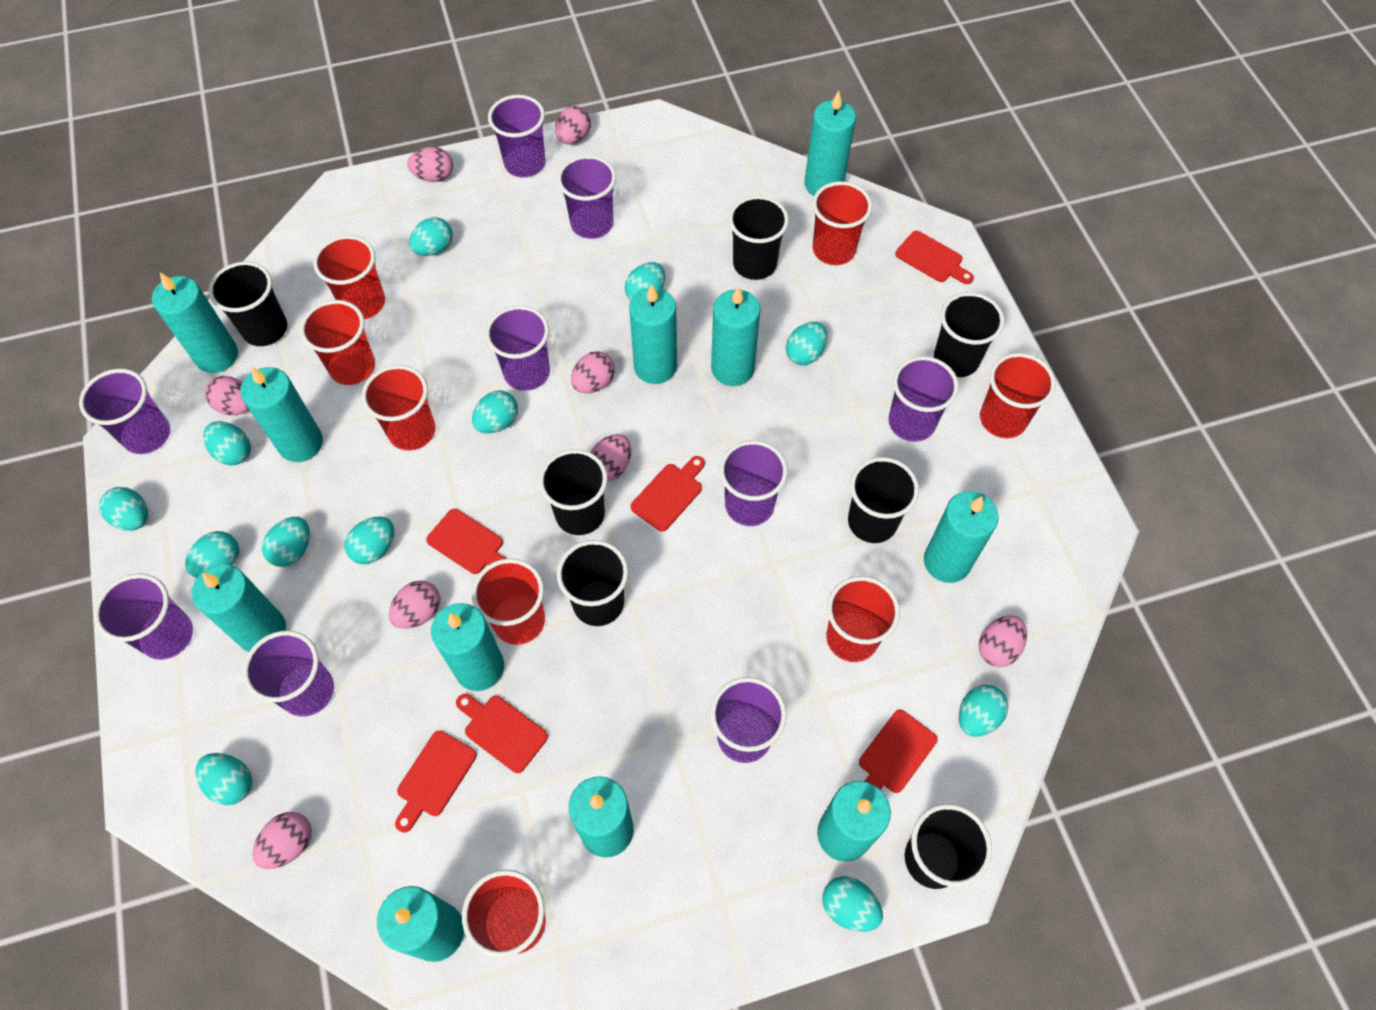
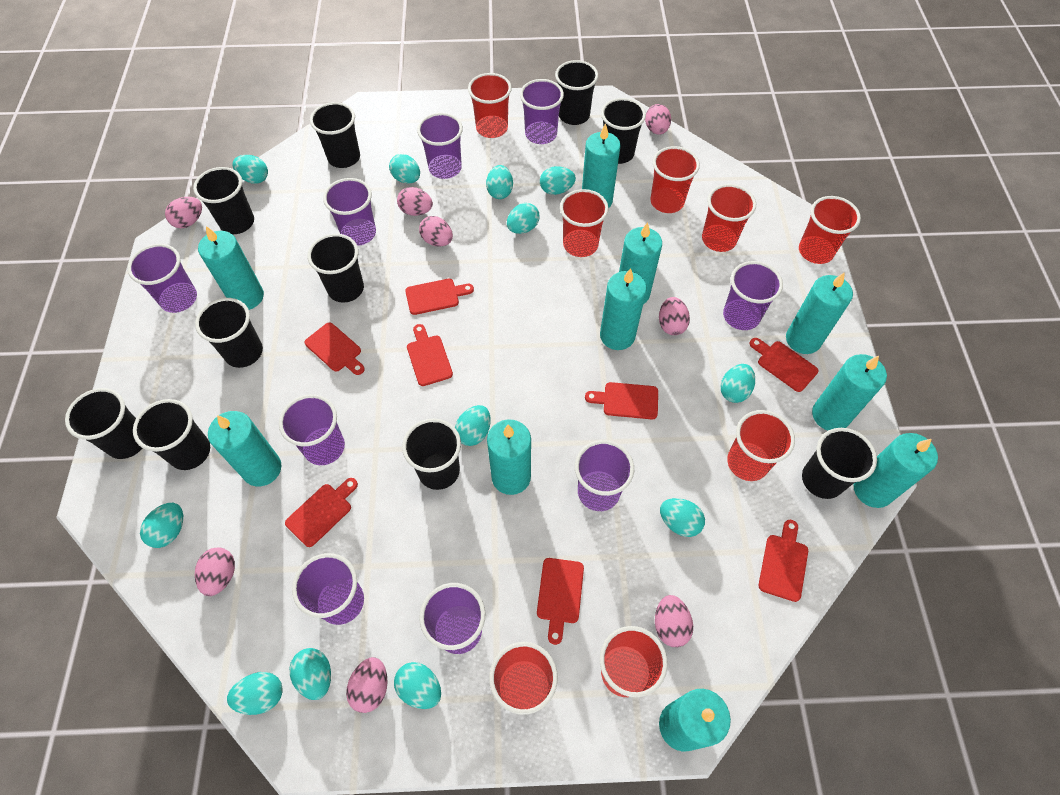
black cup: [209,262,287,346] [539,449,607,535] [557,540,628,626] [729,196,789,280] [848,457,919,543] [905,804,992,889] [934,292,1004,377] = 7 -> [65,388,142,459] [133,399,210,470] [193,167,254,234] [195,298,263,368] [307,234,364,303] [310,102,360,168] [402,418,461,490] [555,60,598,125] [601,98,646,164] [802,428,877,499] = 10
red cutting board: [395,731,477,833] [426,509,507,574] [456,694,548,773] [631,456,705,532] [859,710,937,793] [895,231,974,284] = 6 -> [285,478,358,547] [305,322,365,375] [405,279,474,315] [407,324,453,386] [537,558,584,645] [585,382,658,419] [750,338,819,392] [759,520,808,602] = 8
turquoise candle: [152,272,238,373] [192,564,286,652] [241,367,323,462] [377,886,464,962] [431,603,504,691] [569,776,634,858] [629,284,677,384] [711,286,760,386] [804,91,856,196] [817,781,891,862] [924,491,999,583] = 11 -> [198,226,264,310] [208,411,282,486] [487,419,531,495] [582,123,621,208] [600,268,647,350] [619,222,662,304] [659,689,731,752] [786,273,853,354] [812,354,887,430] [853,433,938,508] = 10

